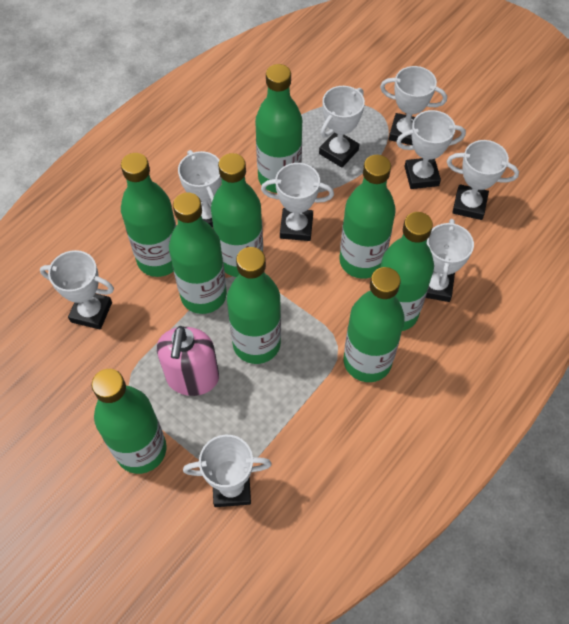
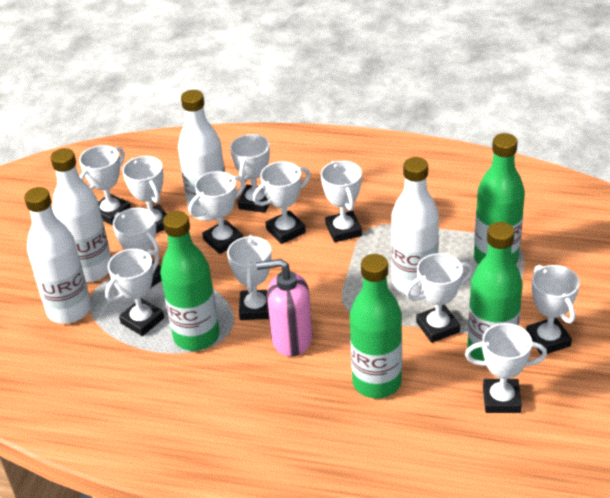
green bottle: [92,369,167,474] [121,153,176,277] [169,192,227,314] [211,153,263,277] [227,247,281,364] [255,64,302,193] [339,155,396,279] [344,267,405,382] [380,212,434,331] = 9 -> [160,211,219,351] [350,254,402,398] [467,222,523,361] [474,133,525,264] = 4
white bottle: none = 0 -> [24,187,91,324] [51,148,111,282] [178,90,225,221] [391,157,439,296] = 4
white trophy: [40,250,114,330] [178,150,222,228] [183,435,272,507] [261,163,334,241] [319,86,365,168] [380,66,447,145] [396,110,466,189] [426,219,474,302] [447,140,519,220] = 9 -> [79,145,131,225] [105,249,164,336] [113,208,162,287] [122,156,167,233] [189,171,245,254] [227,235,272,320] [230,134,270,213] [253,161,311,244] [321,161,362,242] [405,253,473,343] [465,323,547,413] [526,265,580,354] = 12

